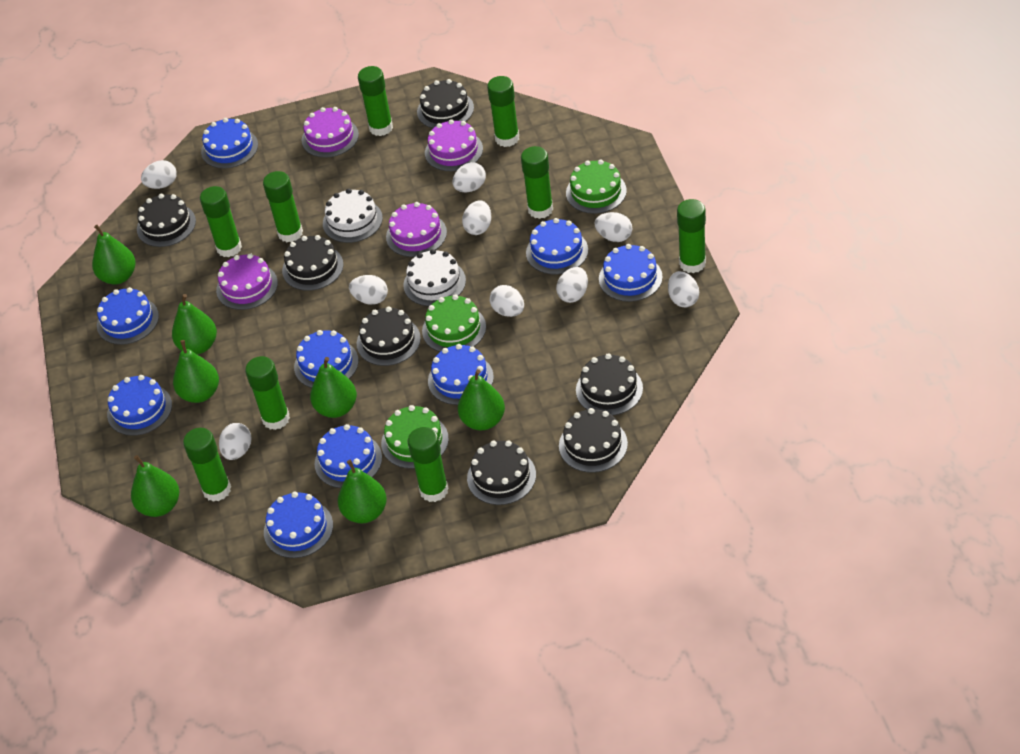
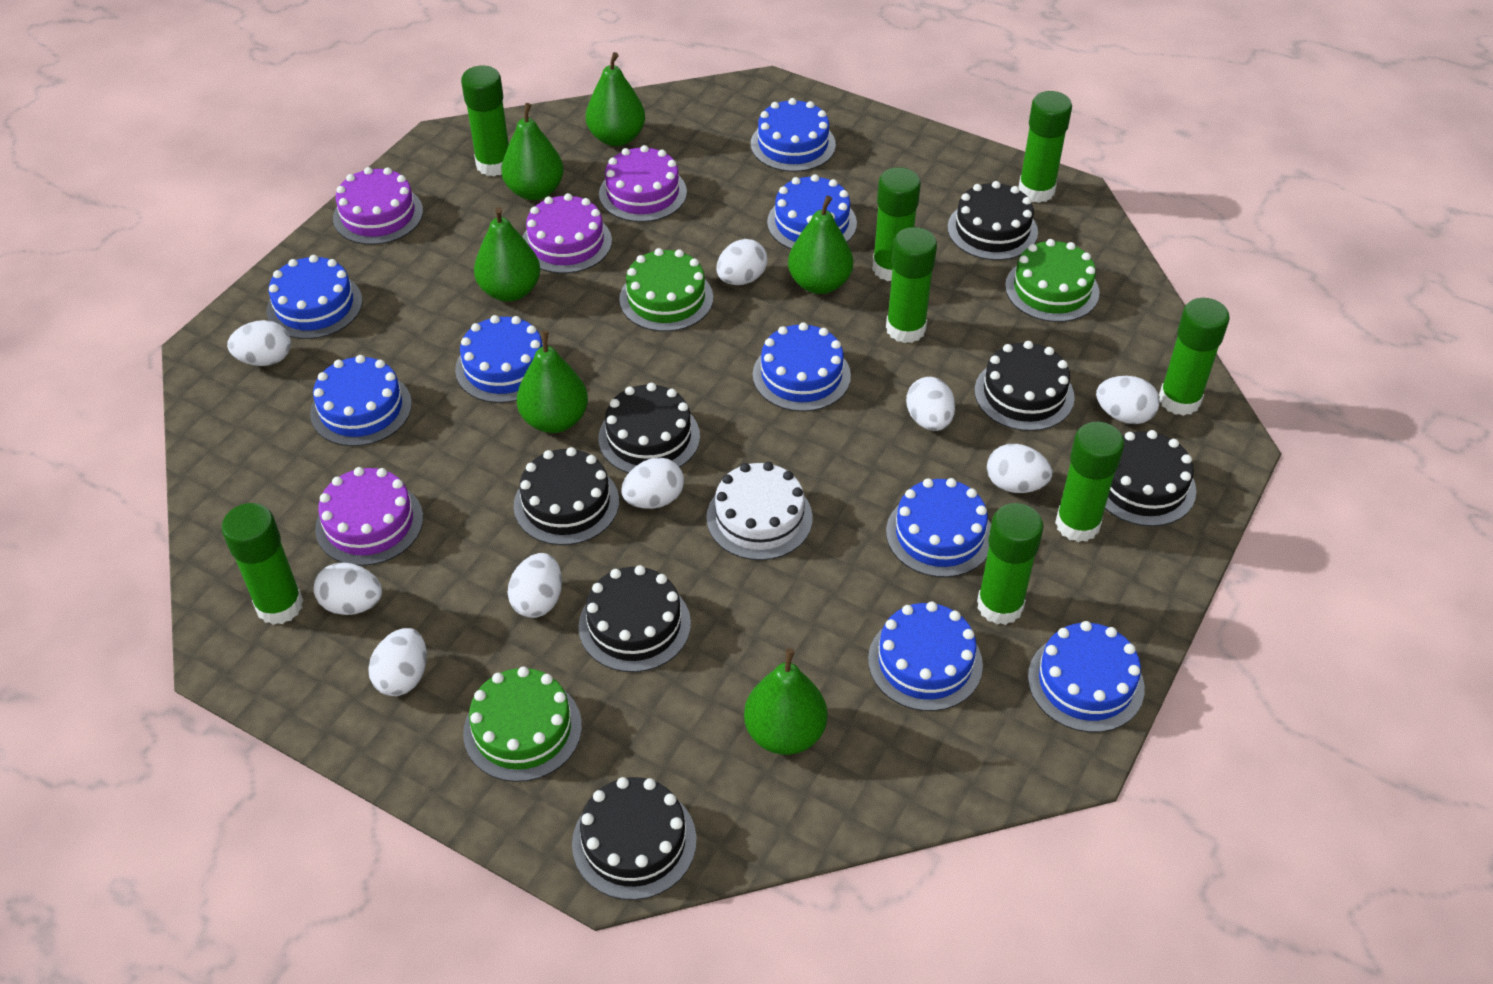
green glue stick: [183,428,231,502] [200,186,242,257] [245,356,290,430] [263,171,303,242] [358,66,393,136] [408,427,449,502] [487,76,519,147] [521,146,553,219] [677,199,706,273] = 9 -> [221,503,303,625] [461,65,509,176] [872,167,921,281] [886,227,937,343] [977,503,1044,625] [1019,91,1072,203] [1055,422,1124,542] [1159,298,1230,416] = 8
green pear: [92,225,136,284] [131,455,179,517] [172,294,217,354] [173,340,219,403] [310,357,357,418] [338,460,387,523] [458,369,505,430] = 7 -> [474,207,540,302] [501,103,564,200] [517,331,588,433] [586,52,645,146] [744,648,827,755] [788,196,853,294] = 6
white cake: [323,189,383,243] [403,249,466,306] = 2 -> [706,462,813,560] = 1

